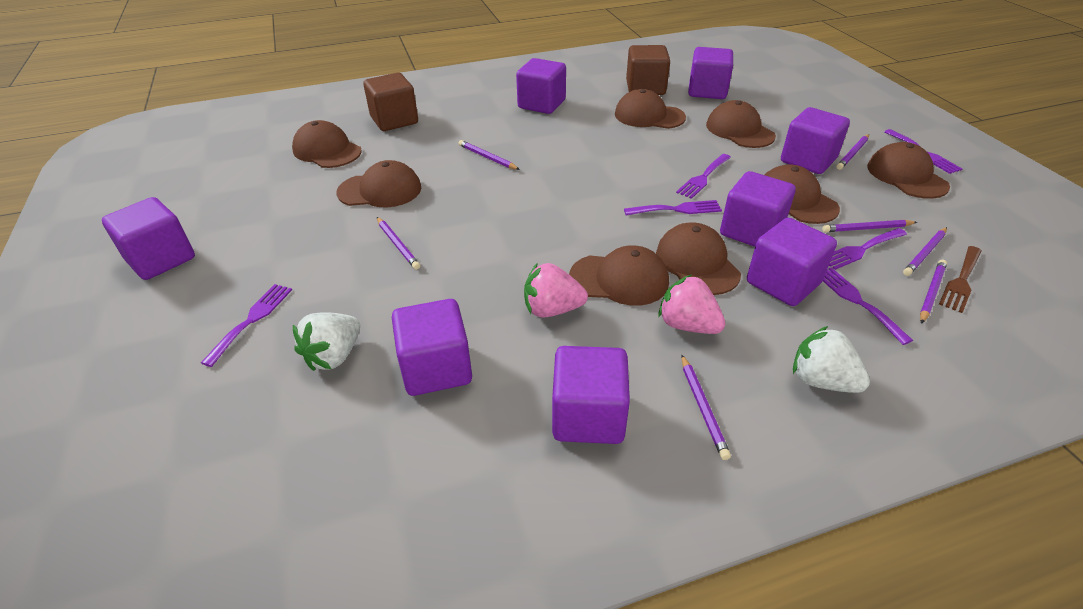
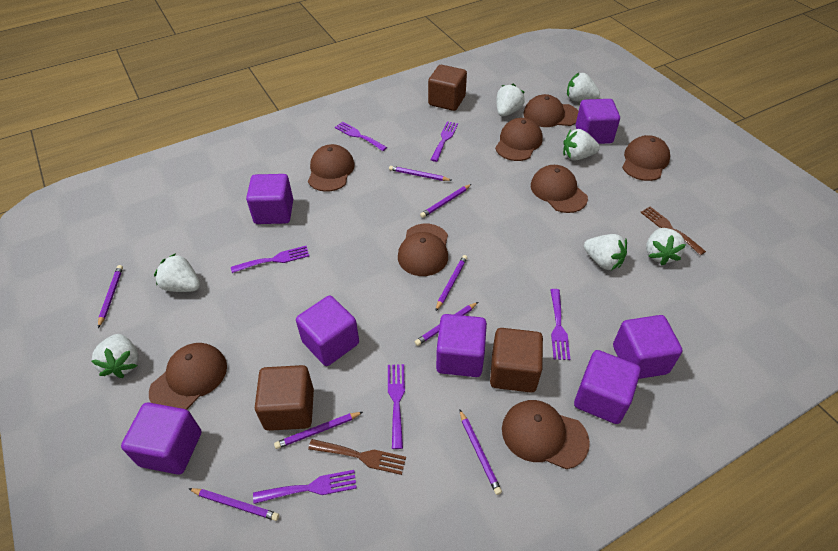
brown cube: [363,73,418,131] [626,45,670,95] = 2 -> [255,365,314,431] [428,65,467,111] [490,328,543,393] = 3
brown fork: [939,246,982,313] = 1 -> [308,439,406,475] [640,207,706,255] = 2
pink strawberry: [524,263,588,317] [658,274,726,334] = 2 -> none = 0
purple cube: [102,197,195,280] [392,299,472,396] [516,58,566,114] [552,346,630,444] [688,47,733,99] [720,171,796,247] [747,218,837,306] [781,107,850,174] = 8 -> [121,402,201,475] [246,174,293,224] [296,296,359,366] [436,314,487,377] [574,350,641,424] [576,99,620,144] [613,315,682,379] = 7
purple pencil: [377,217,420,270] [458,140,520,170] [681,354,731,460] [822,220,917,232] [836,134,869,170] [903,227,947,276] [920,260,947,324] = 7 -> [98,265,123,328] [188,488,279,521] [274,412,363,449] [389,166,452,181] [415,302,478,346] [420,184,471,218] [435,255,467,312] [459,409,502,495] = 8
white strawberry: [293,312,360,371] [793,326,870,393] = 2 -> [92,334,139,378] [154,253,200,292] [496,84,525,117] [563,129,600,161] [567,73,600,101] [584,234,627,270] [646,228,686,265] = 7

